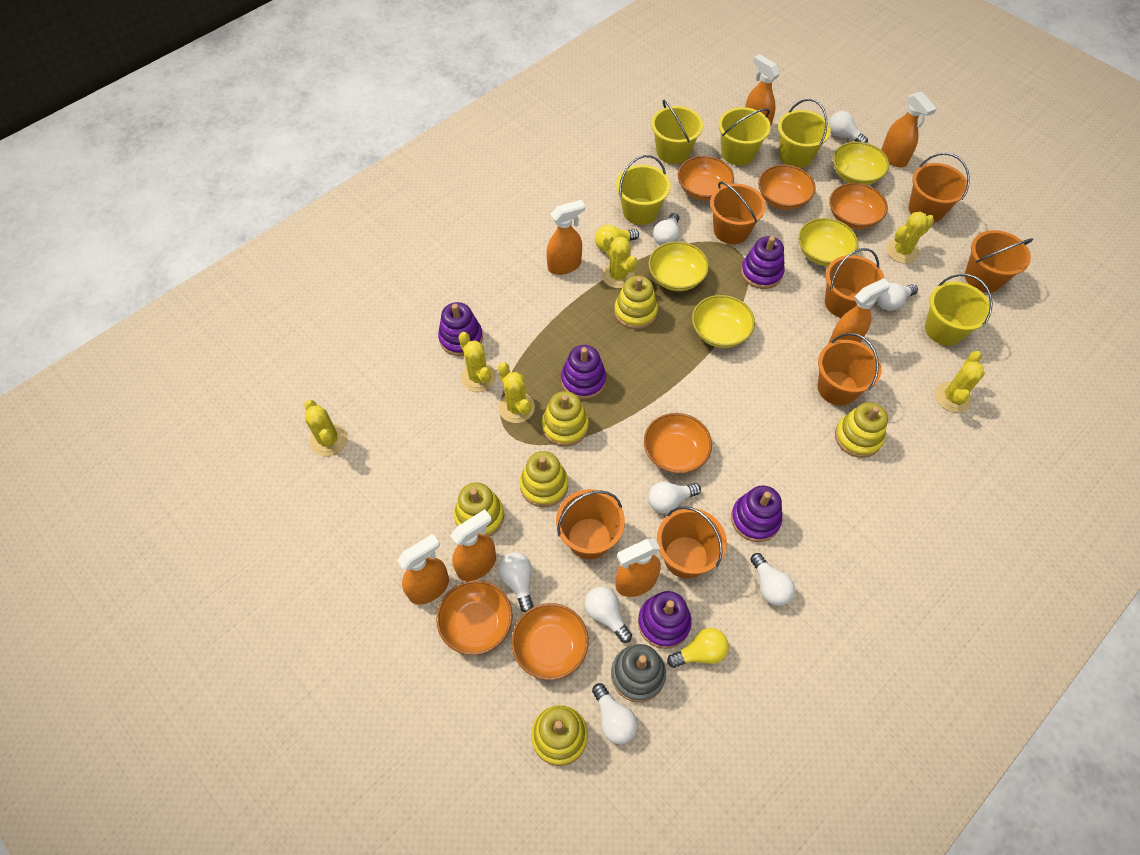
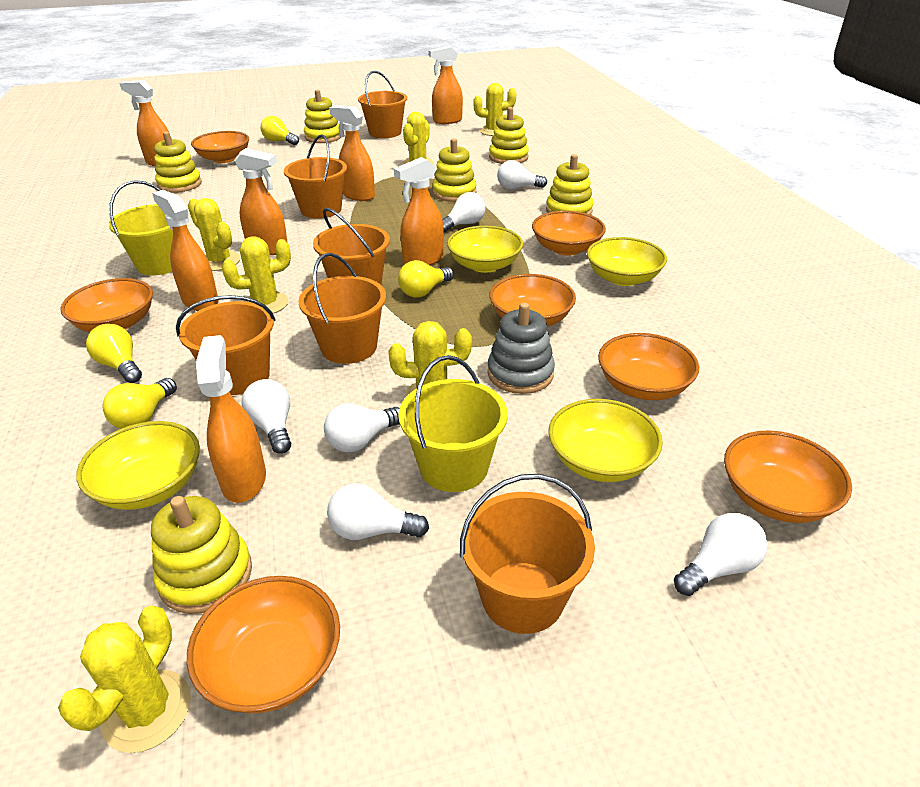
orange bowl: [436,580,513,655] [511,603,589,680] [644,413,712,474] [678,156,734,201] [758,165,816,210] [829,183,888,229] = 6 -> [60,278,153,332] [187,576,340,714] [191,131,249,163] [489,274,576,327] [532,211,606,256] [598,333,699,400] [724,431,852,523] = 7
orange bucket: [556,489,625,559] [657,506,727,579] [710,181,766,244] [818,333,882,405] [825,248,885,318] [909,153,970,223] [965,230,1033,293] = 7 -> [176,295,275,395] [284,134,347,219] [298,253,386,364] [313,208,390,285] [358,71,407,138] [460,474,595,634] = 6
purple stacking toy: [438,302,483,356] [561,345,606,400] [638,591,692,649] [731,485,782,542] [741,236,785,289] = 5 -> none = 0
white light bulb: [498,552,534,612] [585,587,632,643] [592,683,638,744] [648,482,701,514] [653,213,680,246] [750,553,795,606] [829,111,868,143] [877,283,918,311] = 8 -> [242,379,291,454] [324,403,400,452] [327,483,429,540] [442,192,486,232] [497,160,547,190] [674,513,768,596] = 6
yellow bucket: [616,155,671,225] [651,100,703,164] [718,107,771,165] [778,99,831,168] [925,274,993,346] = 5 -> [109,180,173,275] [398,355,508,492] = 2
yellow light bulb: [595,225,639,252] [667,628,729,668] = 2 -> [86,324,142,383] [102,378,177,429] [260,116,299,145] [398,260,454,298] = 4

